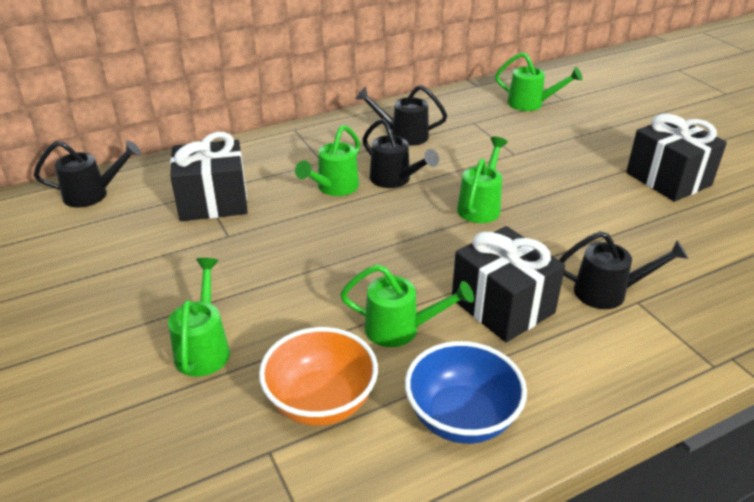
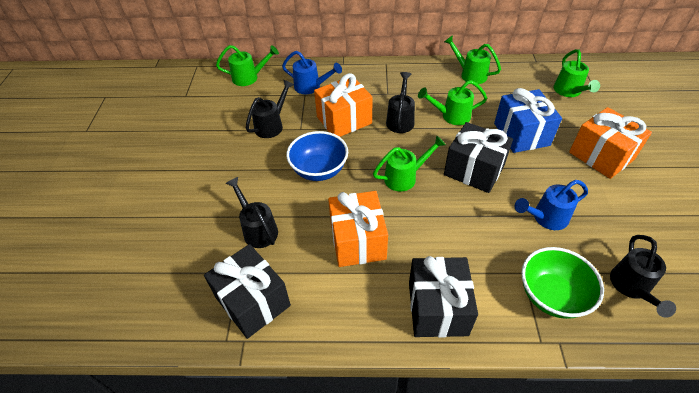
blue gift: none = 0 -> [494,88,562,153] = 1
blue watering can: none = 0 -> [282,51,342,94] [515,180,588,230] = 2
green bowl: none = 0 -> [521,247,604,319] = 1
orange bowl: [259,327,378,426] = 1 -> none = 0
orange gift: none = 0 -> [314,73,373,137] [328,191,388,267] [569,107,652,179] = 3

